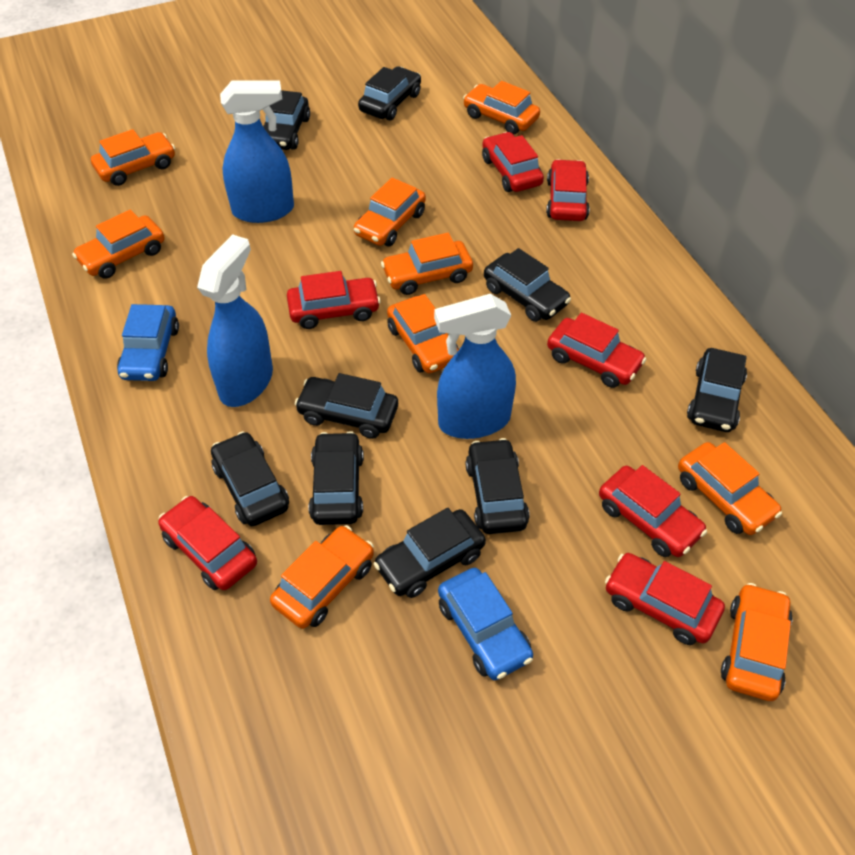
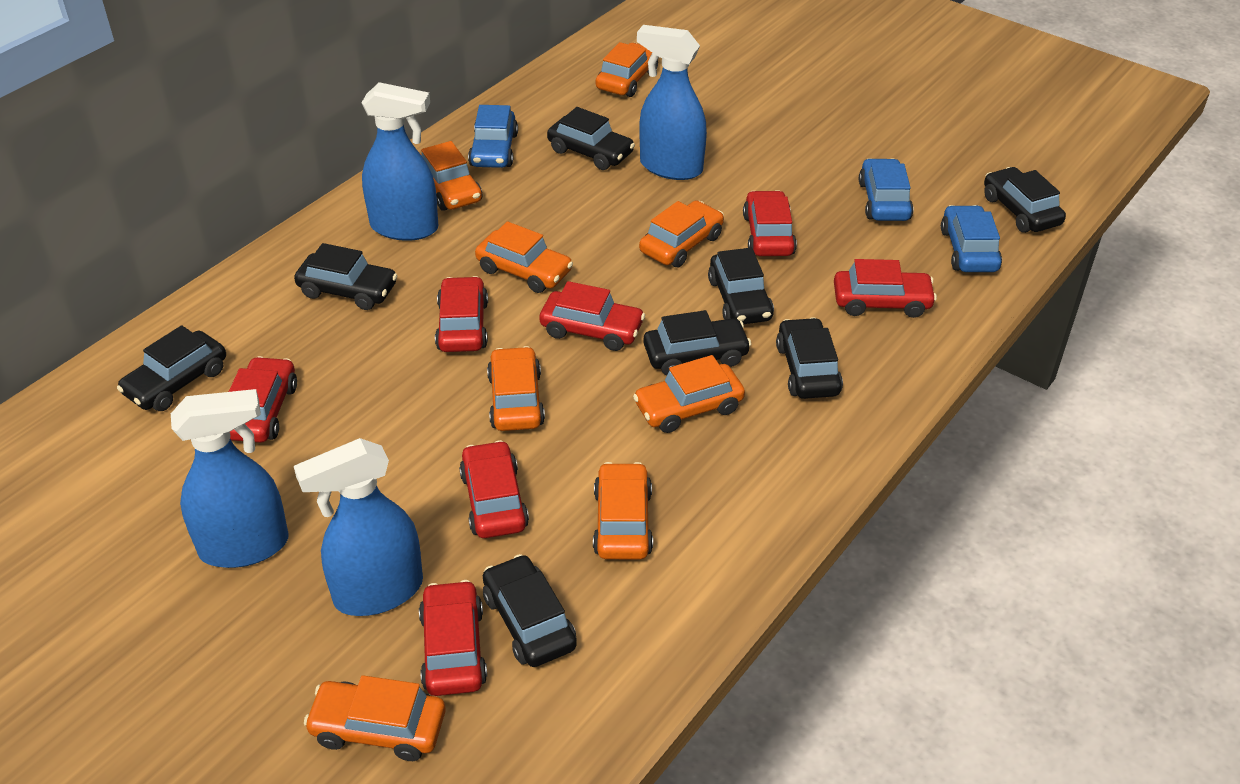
black car: [211,432,289,526] [263,90,310,150] [295,373,398,439] [308,431,364,525] [358,66,421,120] [374,508,486,598] [465,438,530,534] [484,248,571,322] [687,348,747,432] = 9 -> [117,325,226,411] [294,243,398,310] [483,554,577,667] [547,107,635,170] [643,310,751,375] [708,248,774,324] [776,317,843,399] [984,167,1066,233] = 8
blue car: [117,304,179,381] [438,568,533,680] = 2 -> [468,105,518,168] [859,158,914,221] [941,205,1002,272] = 3
blue spray bottle: [197,234,273,407] [220,81,294,223] [434,294,516,439] = 3 -> [171,389,289,568] [294,438,423,616] [361,82,438,241] [637,25,707,180] = 4
orange car: [72,210,165,279] [91,129,175,186] [270,525,374,629] [354,178,426,246] [381,233,473,295] [387,294,459,373] [463,81,540,135] [678,442,782,535] [721,583,792,701] = 9 -> [304,675,445,761] [421,141,482,211] [475,221,573,293] [487,346,545,431] [593,462,653,559] [596,42,658,97] [633,355,745,433] [639,201,724,267] = 8

